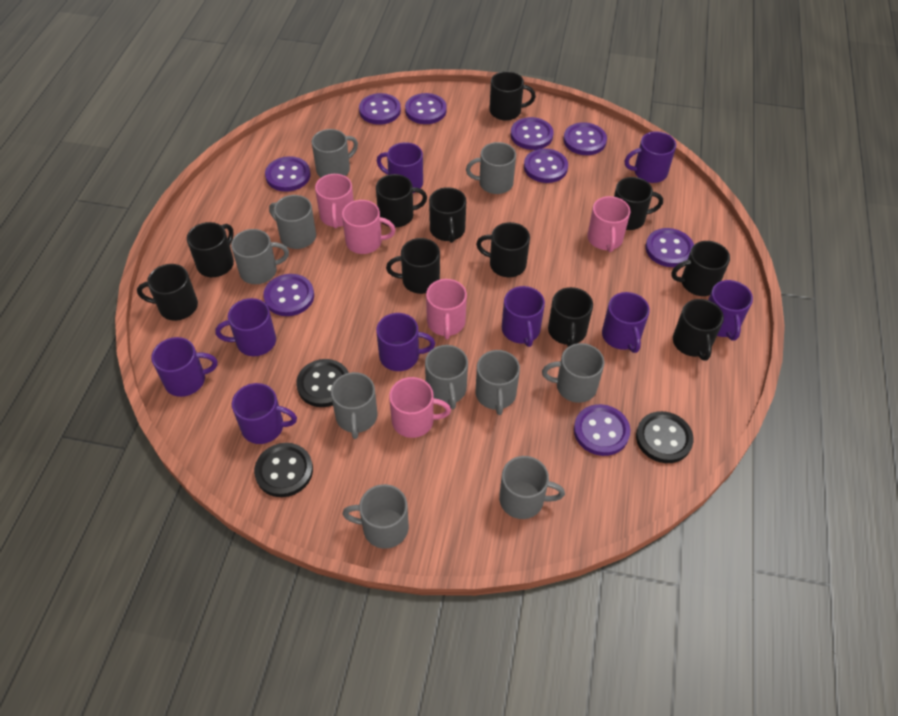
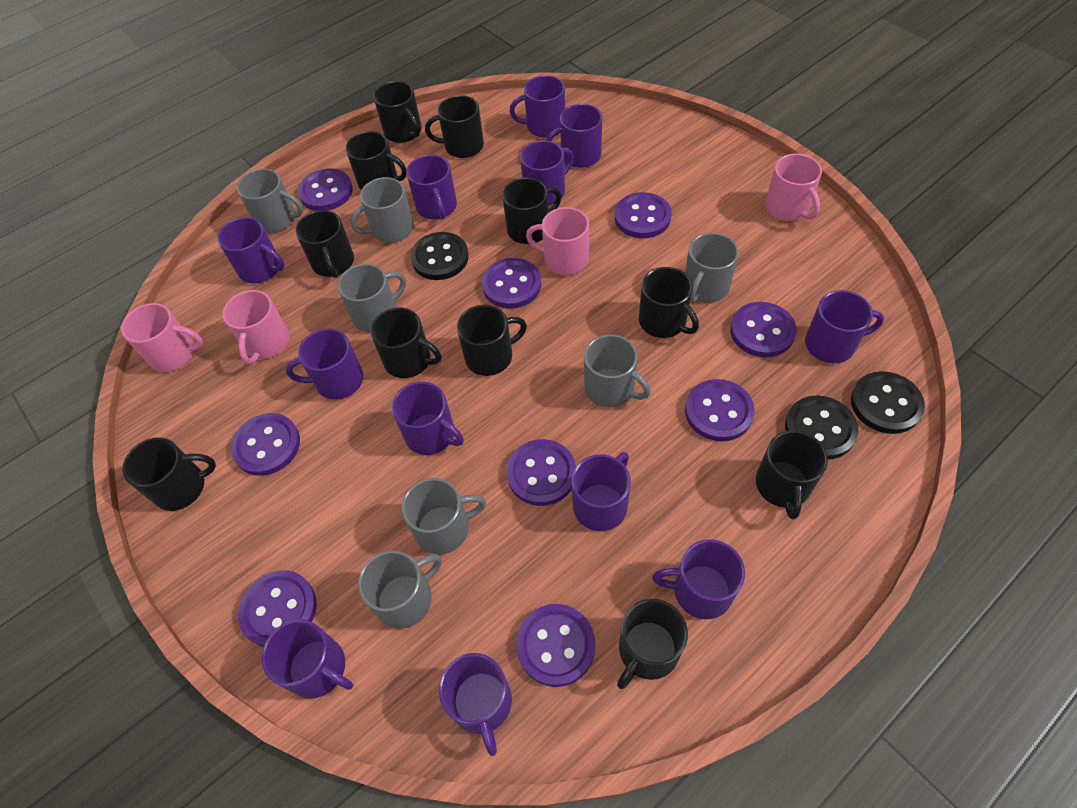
grey mug: [231,229,289,284] [269,195,316,249] [312,129,358,177] [331,372,378,439] [343,484,409,549] [425,345,468,409] [466,142,516,194] [475,350,520,415] [499,456,565,519] [542,343,604,403] = 10 -> [237,168,303,233] [338,264,406,333] [350,177,414,243] [358,550,442,629] [402,478,486,554] [584,334,651,408] [685,233,739,303] = 7
pink mug: [315,174,354,229] [342,200,396,254] [389,377,451,438] [426,279,467,339] [587,196,630,252] = 5 -> [121,303,203,372] [222,290,289,364] [526,207,589,275] [765,154,822,221] = 4
purple mug: [151,337,217,397] [215,298,276,356] [232,383,297,444] [376,313,435,371] [377,142,423,193] [502,286,545,347] [602,292,650,353] [625,131,676,183] [708,280,753,340] = 9 -> [217,217,285,283] [262,619,353,699] [286,329,363,400] [392,382,464,455] [406,155,457,220] [439,653,512,756] [510,75,565,138] [520,140,574,205] [546,104,602,168] [572,452,631,531] [652,539,745,619] [805,290,884,363] = 12

